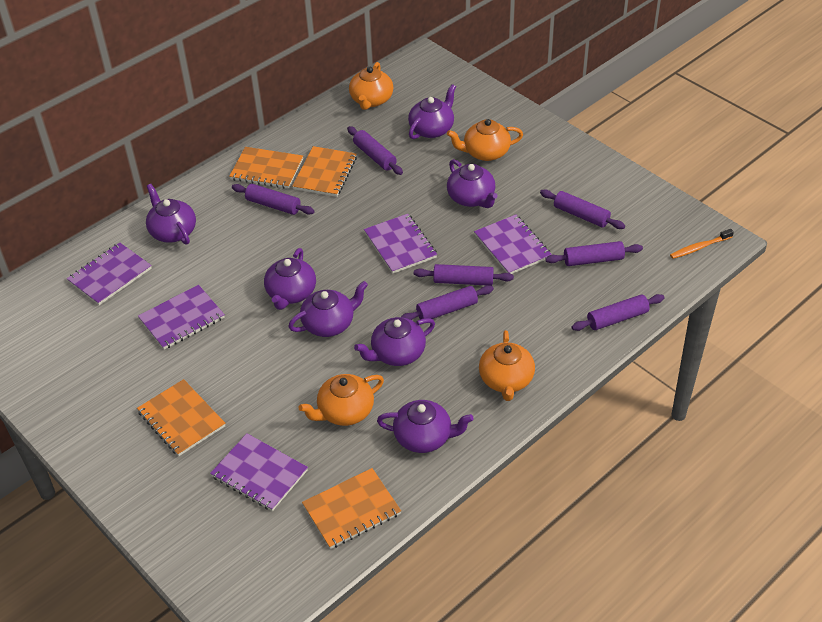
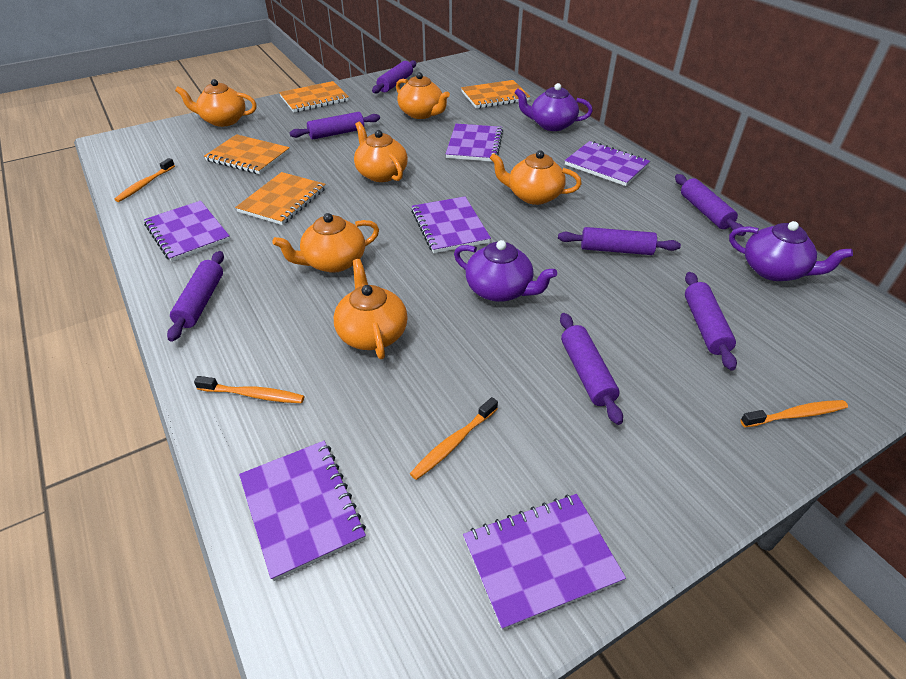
orange teapot: [298,374,384,426] [349,62,393,110] [447,119,523,161] [479,330,535,401] = 4 -> [175,79,257,127] [272,213,379,273] [333,259,408,359] [354,122,408,182] [396,72,450,119] [490,150,582,205] = 6
orange toothbrush: [670,229,734,259] = 1 -> [114,158,175,202] [194,376,304,403] [410,397,498,480] [740,400,848,427] = 4
purple notebook: [67,243,152,305] [138,285,225,350] [210,433,308,511] [364,214,437,274] [474,215,552,274] = 5 -> [144,201,230,262] [239,441,366,581] [411,196,491,253] [446,124,503,162] [463,494,626,630] [565,141,650,186] = 6
purple teapot: [146,184,196,245] [264,248,316,310] [288,281,368,337] [354,317,435,366] [377,400,474,453] [408,84,456,139] [447,159,498,208] = 7 -> [454,240,557,302] [515,83,593,131] [729,221,853,281] = 3

